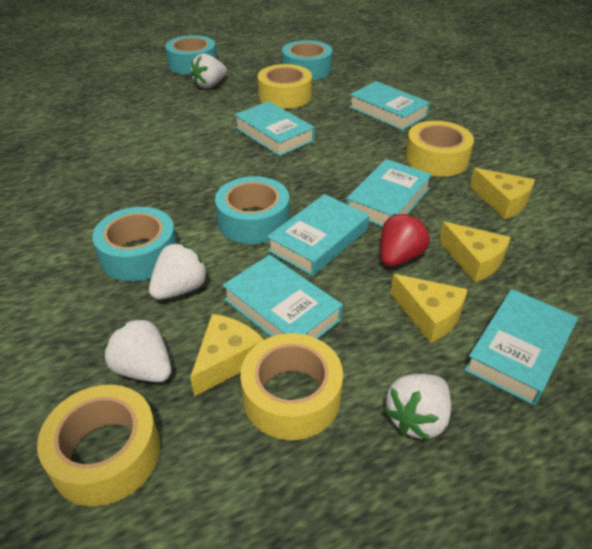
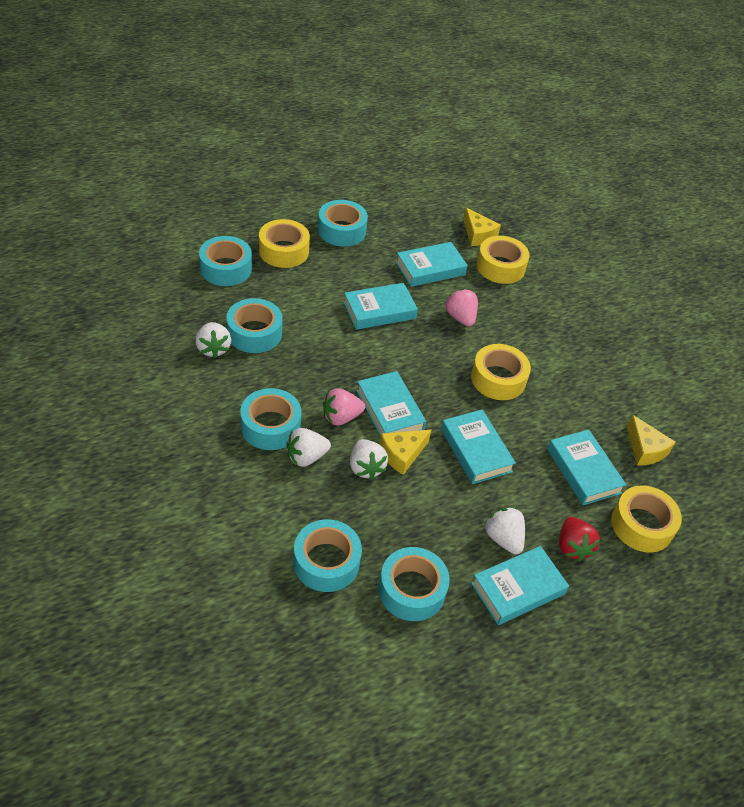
pink strawberry: none = 0 -> [323,388,365,426] [445,289,478,327] = 2
turquoise tape: [92,207,177,282] [165,35,217,75] [215,176,289,244] [282,40,332,80] = 4 -> [199,236,252,286] [226,298,283,353] [240,388,301,450] [293,519,362,592] [318,200,368,247] [378,547,450,621] = 6
yellow cheese: [190,314,264,396] [390,274,468,343] [439,222,511,283] [469,168,535,219] = 4 -> [379,430,431,475] [463,208,501,246] [627,415,676,466] = 3

